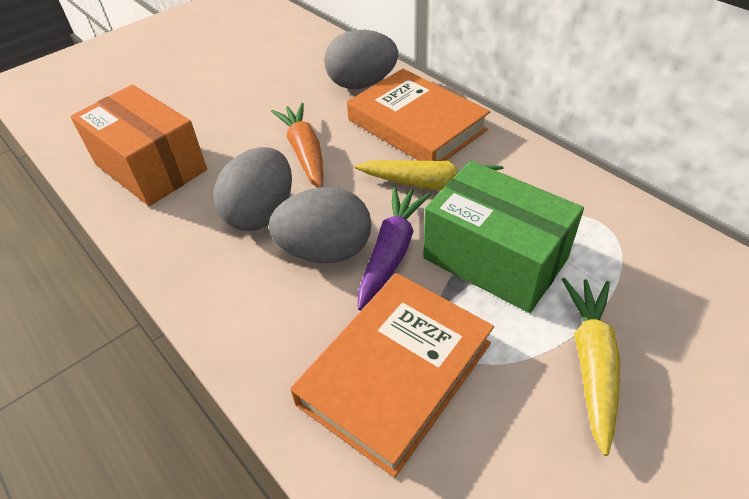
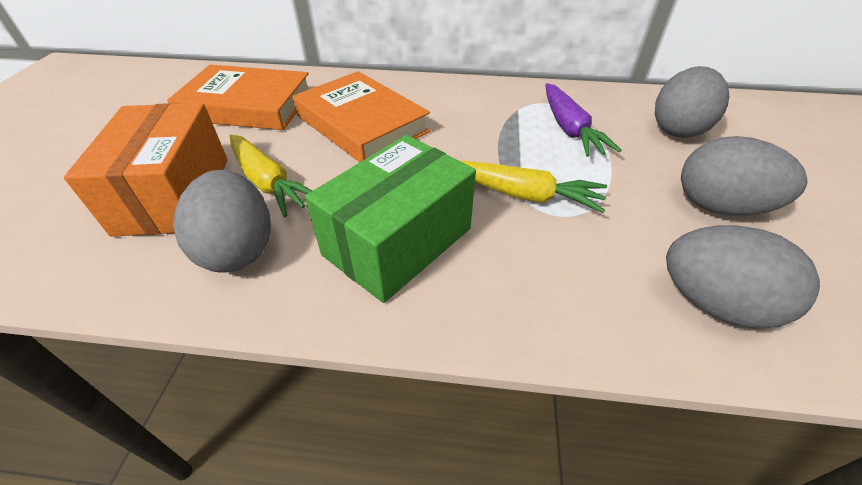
grey egg: [213,147,292,231] [268,187,371,263] [324,30,398,89] = 3 -> [173,170,271,273] [655,66,729,138] [666,226,820,329] [681,136,808,216] = 4
orange carrot: [271,103,323,188] = 1 -> none = 0

